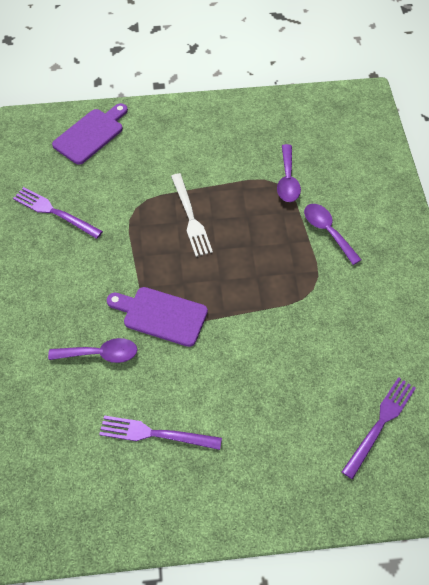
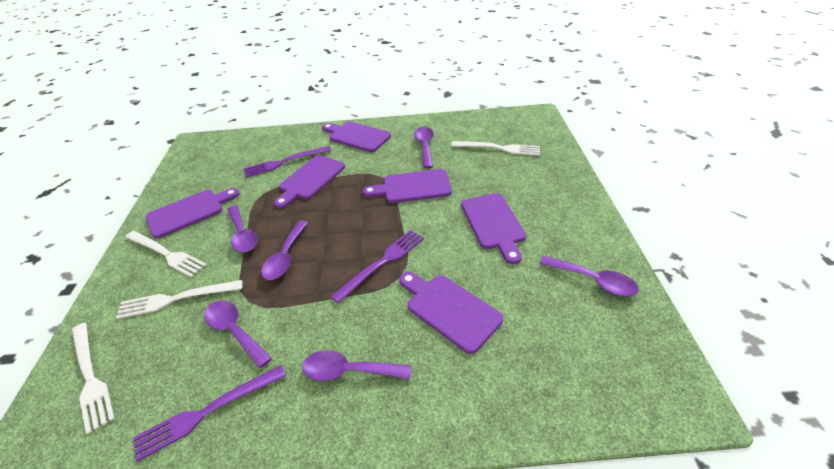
purple cutting board: [52,103,128,165] [107,287,208,347] = 2 -> [146,188,240,238] [274,155,345,208] [322,122,391,152] [363,169,452,203] [399,272,503,354] [461,193,526,264] = 6
purple spoon: [48,338,137,363] [277,144,301,202] [304,204,362,265] = 3 -> [204,300,272,368] [228,205,258,252] [261,221,308,280] [302,350,411,381] [414,127,434,168] [540,256,639,296] = 6
white fork: [171,173,213,257] = 1 -> [72,323,115,435] [116,280,243,319] [125,231,207,278] [451,141,540,156] = 4

